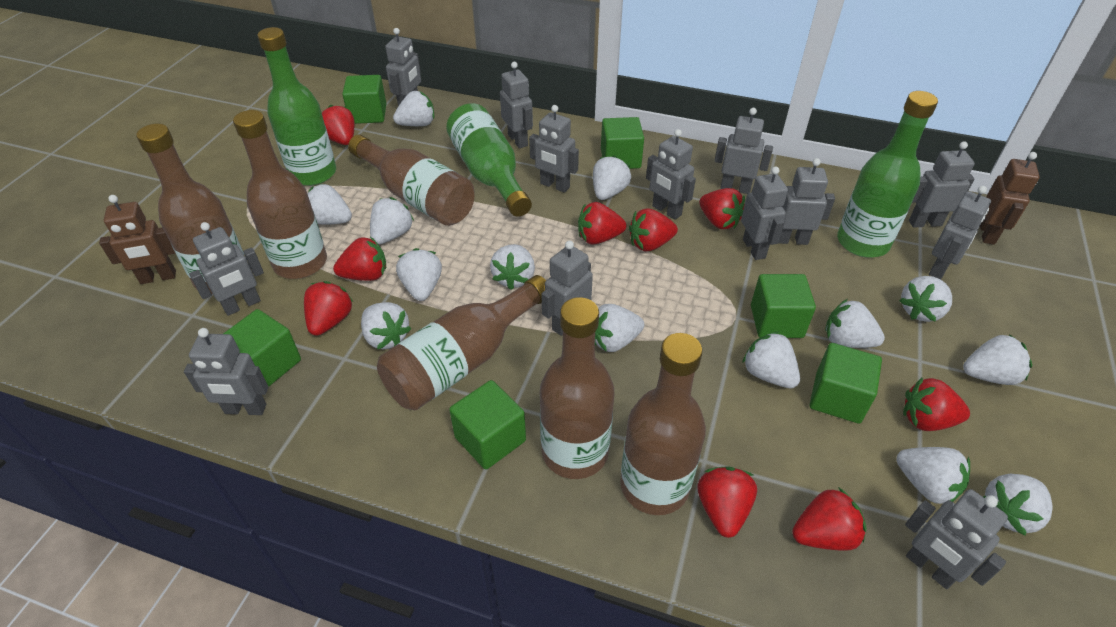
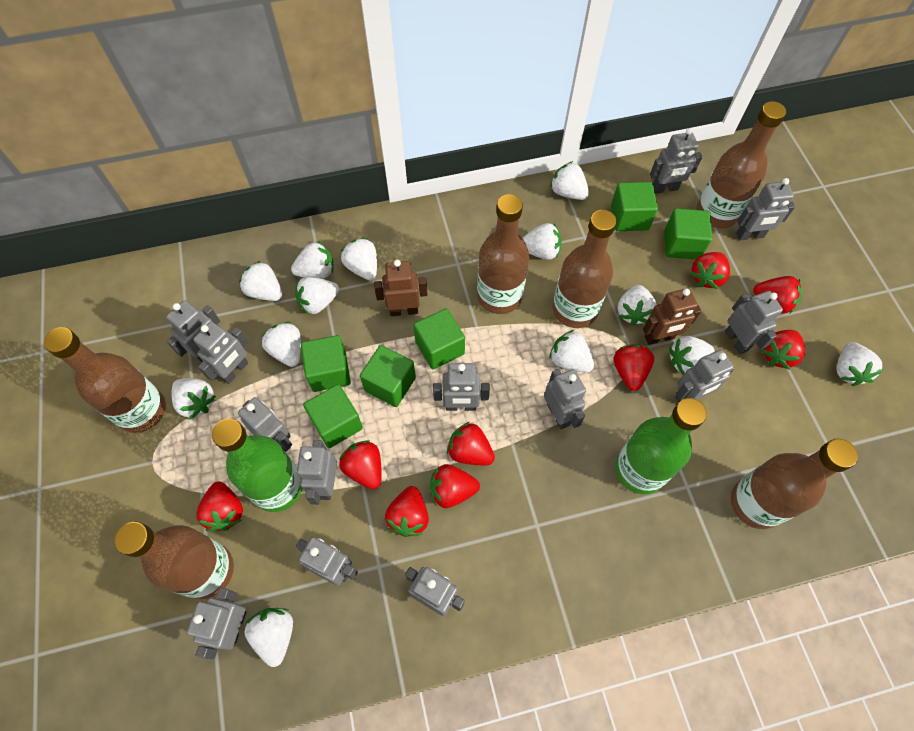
green bottle: [257,27,336,186] [446,103,532,217] [837,91,938,258] = 3 -> [212,419,303,512] [615,398,707,494] = 2
white strawberry: [307,184,352,225] [361,302,411,349] [370,197,414,244] [393,91,434,126] [396,248,442,301] [490,244,535,290] [593,155,631,200] [595,304,644,352] [742,332,800,388] [825,299,885,348] [896,447,970,504] [899,276,952,322] [963,334,1032,385] [983,474,1053,535] = 14 -> [171,378,216,419] [239,261,282,301] [244,608,293,667] [261,322,301,367] [291,241,334,279] [295,277,339,315] [341,238,377,280] [523,223,562,260] [549,330,594,373] [550,161,589,200] [618,285,657,326] [669,336,715,375] [837,342,884,386] = 13

